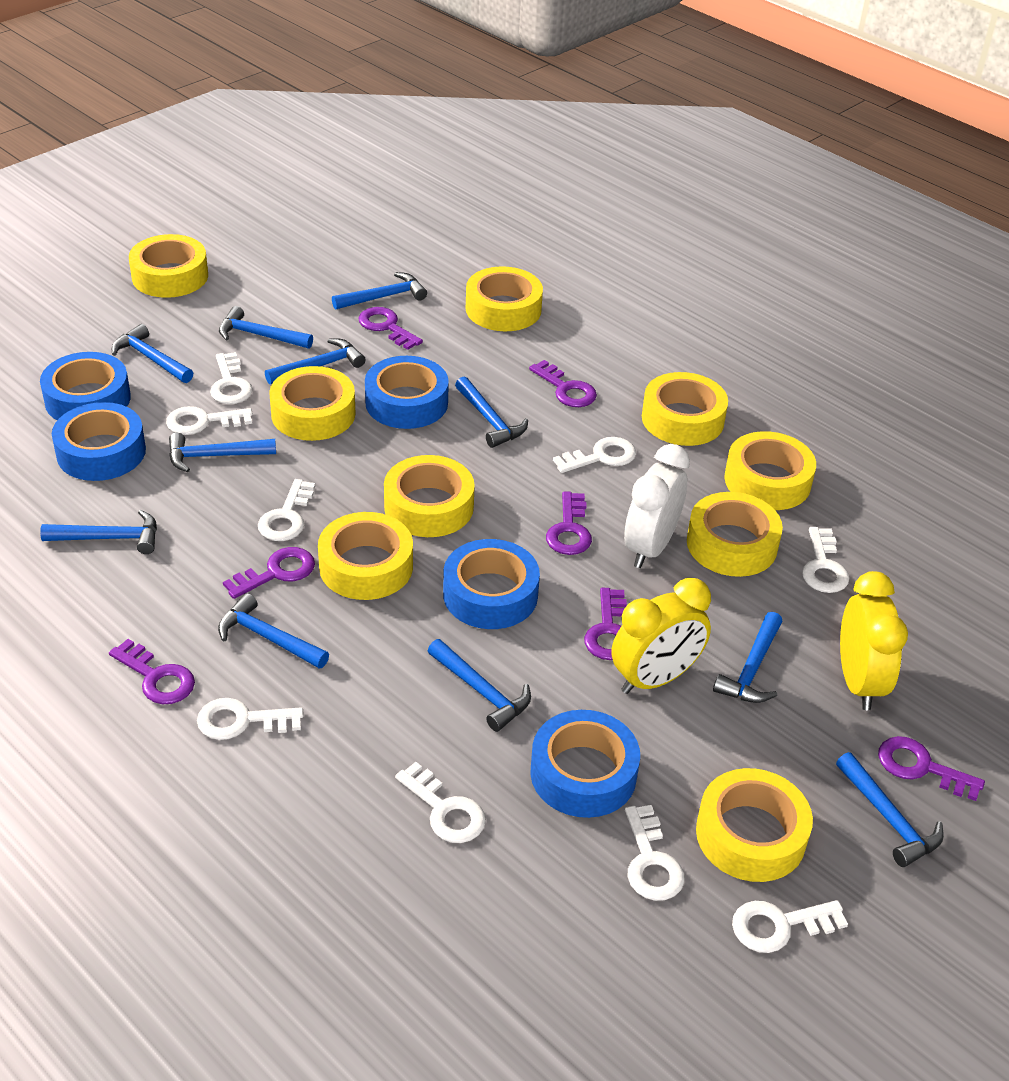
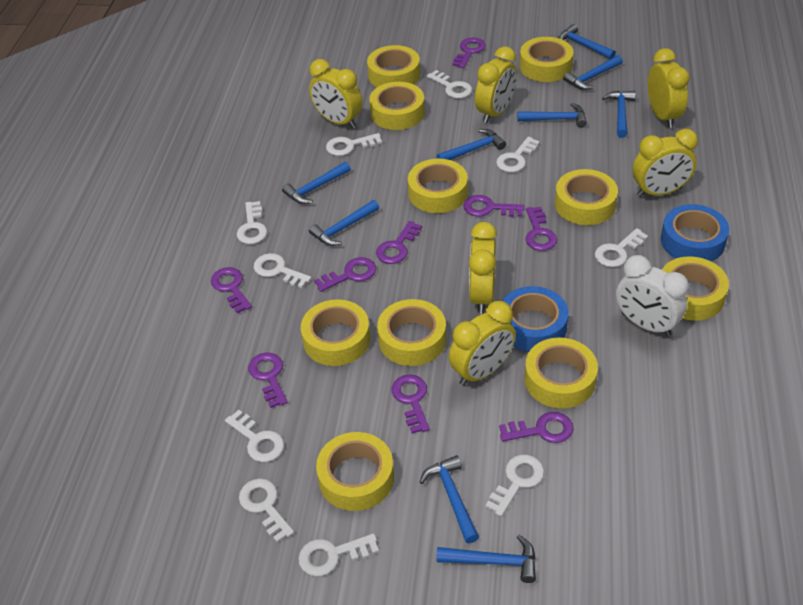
blue hammer: [40,510,157,554] [112,324,193,383] [169,433,276,472] [218,593,329,669] [219,306,313,349] [265,338,365,384] [332,272,427,310] [428,639,531,732] [455,377,528,448] [713,612,783,703] [836,752,944,867] = 11 -> [282,162,351,204] [309,200,379,246] [420,455,479,543] [437,129,506,160] [437,535,536,583] [517,103,587,128] [558,24,616,59] [563,55,623,90] [602,91,636,138] = 9
blue tape: [40,352,131,420] [52,402,146,481] [365,356,449,429] [443,539,540,629] [530,710,640,818] = 5 -> [503,286,569,352] [661,204,729,261] = 2
purple key: [109,639,195,704] [223,547,315,599] [359,307,423,350] [529,360,597,407] [546,491,592,555] [584,588,627,660] [878,736,985,801] = 7 -> [211,267,252,313] [248,353,288,408] [314,257,376,292] [376,221,422,264] [391,374,430,434] [453,38,486,68] [464,195,525,217] [499,412,574,443] [525,207,557,251] = 9
white key: [166,406,253,435] [197,698,304,740] [210,352,253,404] [258,479,315,541] [395,762,486,843] [553,437,636,473] [625,805,685,901] [732,900,848,953] [802,527,850,593] = 9 -> [225,410,284,462] [237,201,267,244] [239,479,294,543] [254,253,311,288] [298,533,379,576] [326,133,382,156] [427,70,472,98] [485,455,544,517] [496,137,540,172] [595,228,648,267] = 10
yellow clock: [611,578,711,694] [840,571,908,710] = 2 -> [309,59,362,128] [449,301,516,386] [469,222,497,314] [475,46,517,123] [633,129,698,197] [648,48,690,128] = 6
yellow tape: [129,234,208,298] [269,366,356,441] [318,512,413,600] [384,455,475,537] [466,266,543,331] [642,372,728,446] [687,492,783,577] [696,768,813,882] [724,431,816,510] = 9 -> [301,299,370,366] [316,432,394,511] [367,45,420,87] [369,82,425,130] [377,299,446,366] [408,159,468,213] [520,37,574,82] [524,337,598,408] [555,169,618,225] [662,256,729,321] = 10

